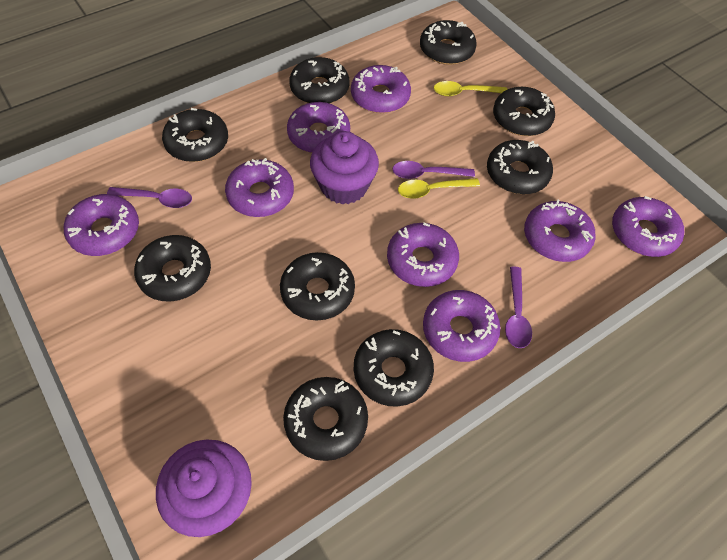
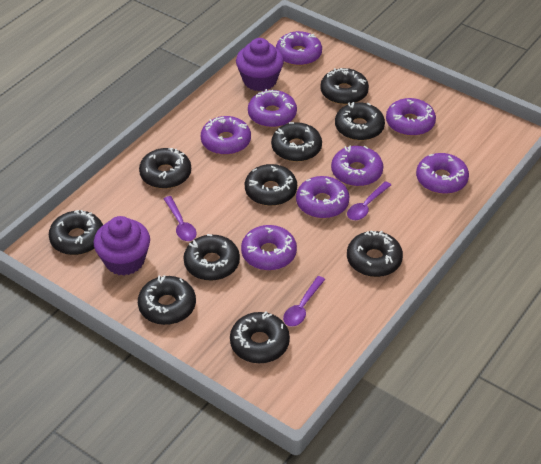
black donut: [134,235,211,302] [162,108,228,162] [280,252,355,321] [283,377,368,461] [289,57,349,104] [354,329,434,407] [420,20,477,65] [487,140,553,194] [493,87,555,136] = 9 -> [49,210,103,255] [138,275,196,325] [139,148,191,189] [183,234,240,281] [230,311,290,363] [245,164,297,206] [271,122,322,162] [320,68,369,105] [335,102,385,141] [347,230,403,277] = 10
yellow spoon: [398,178,480,199] [434,81,507,96] = 2 -> none = 0

